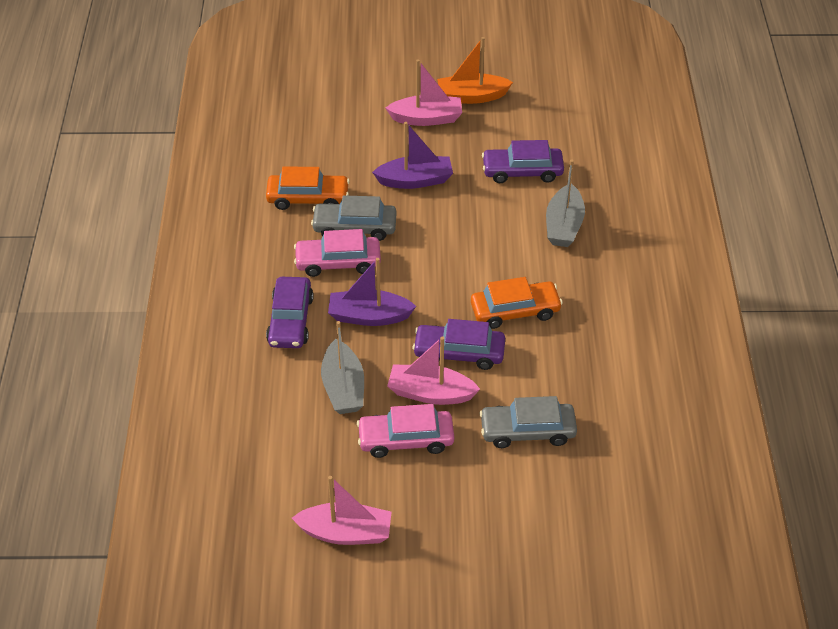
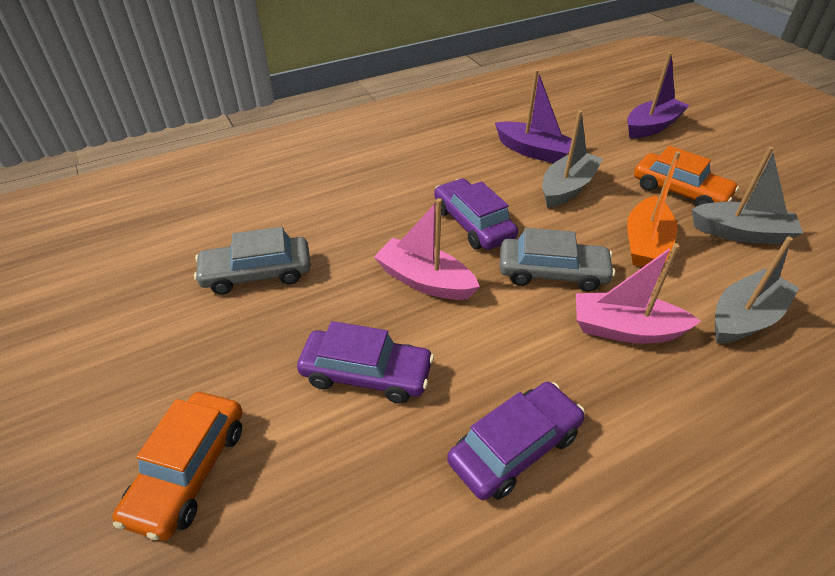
grey boat: [321,321,364,414] [546,159,585,247] = 2 -> [542,110,603,208] [691,146,803,245] [715,236,799,343] = 3
pink boat: [292,476,391,545] [386,59,462,126] [387,336,480,405] = 3 -> [374,198,480,300] [576,243,701,344] = 2
pink car: [294,229,381,277] [357,404,454,458] = 2 -> none = 0

